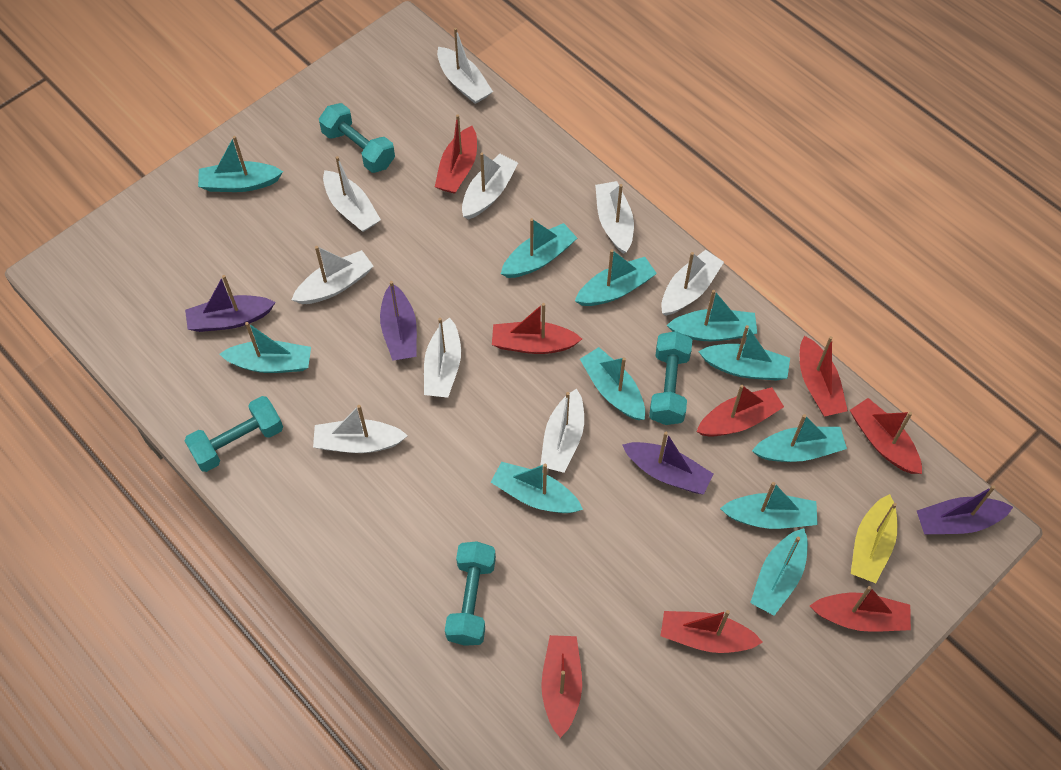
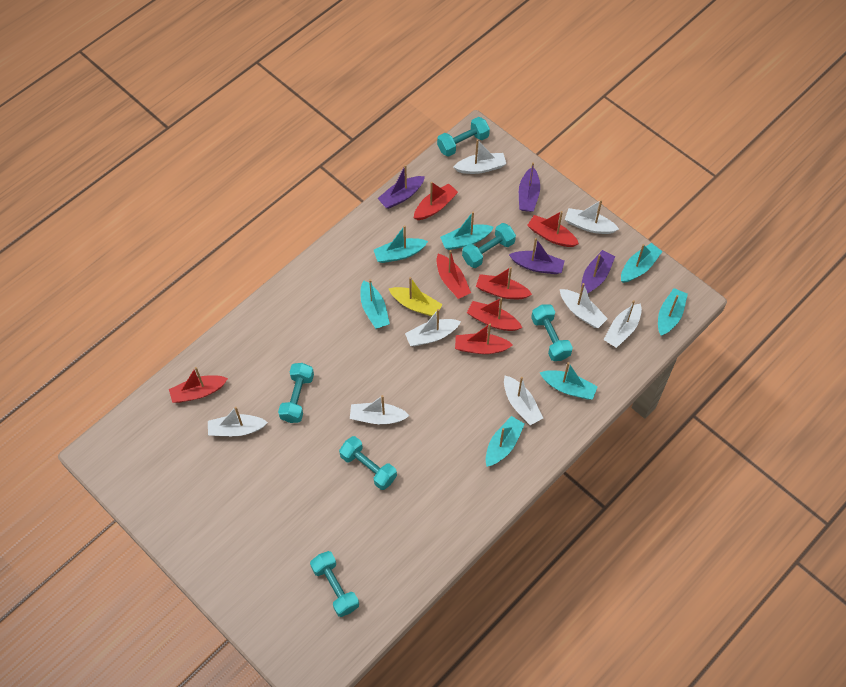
red boat: [435,114,477,194] [492,303,582,354] [541,635,582,738] [660,610,763,653] [696,385,784,437] [800,336,848,417] [810,586,911,632] [850,398,922,474] = 8 -> [169,367,228,403] [414,182,458,220] [437,250,471,299] [455,323,513,354] [467,298,522,331] [476,267,532,299] [527,211,579,247] = 7
turquoise boat: [198,136,283,192] [220,322,311,373] [491,462,583,513] [501,218,577,278] [575,249,657,306] [580,347,645,420] [667,290,757,341] [698,325,790,380] [720,482,818,529] [750,528,808,615] [752,414,847,462] = 11 -> [360,279,390,329] [374,225,428,263] [440,212,494,250] [485,416,525,467] [540,362,598,400] [621,243,663,283] [658,288,688,336] = 7
turquoise dumbbell: [184,396,283,472] [319,103,395,173] [445,541,496,646] [649,331,692,425] = 4 -> [278,363,314,423] [310,551,359,617] [339,436,397,490] [437,117,490,157] [462,223,516,268] [531,304,573,361] = 6
white boat: [292,246,374,304] [313,405,408,453] [323,156,381,232] [424,317,461,398] [437,28,493,104] [462,153,518,220] [540,389,584,473] [595,181,634,254] [661,250,724,316] = 9 -> [208,407,268,436] [350,395,410,424] [405,309,461,346] [453,140,506,174] [504,376,543,425] [560,283,608,328] [565,200,619,234] [604,300,642,348] = 8

